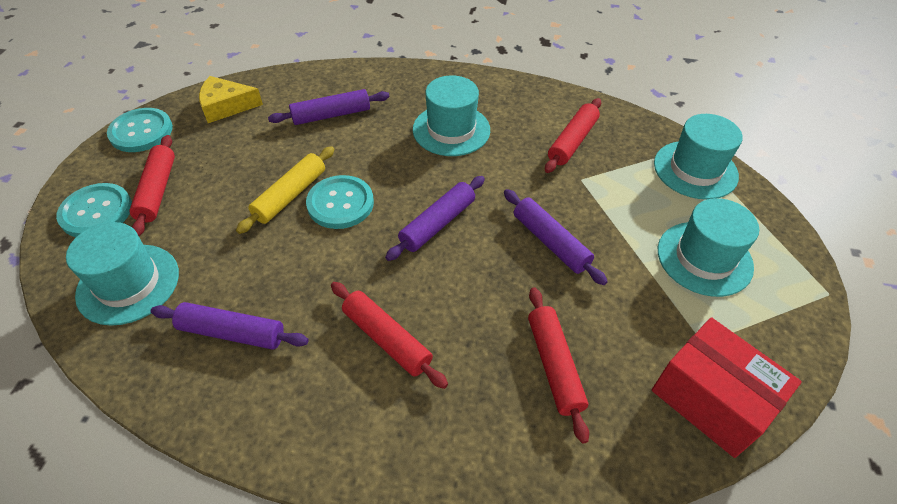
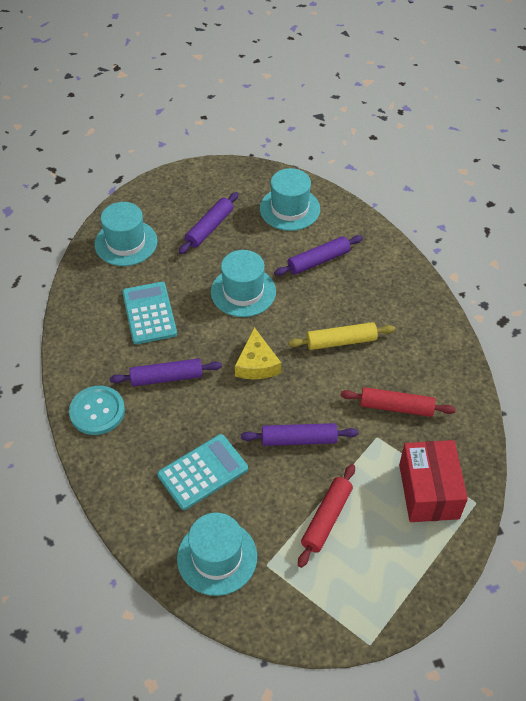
red rolling pin: [129,135,175,236] [331,282,448,389] [528,287,589,444] [545,98,601,173] = 4 -> [298,464,355,568] [340,387,456,417] = 2
turquoise button: [56,183,132,237] [107,108,173,152] [306,175,374,229] = 3 -> [69,386,125,435] = 1
turquoise calculator: none = 0 -> [122,282,177,344] [157,434,248,510] = 2

